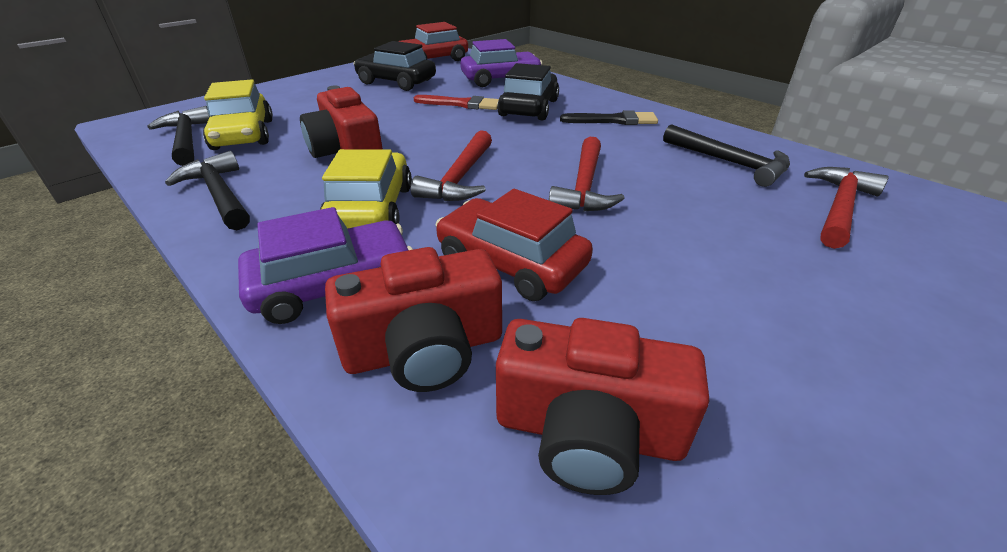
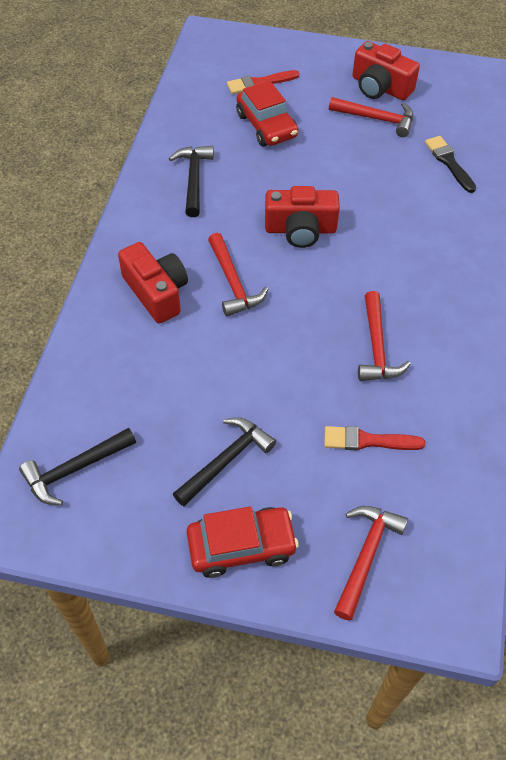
black car: [354,41,436,91] [497,63,559,120] = 2 -> none = 0
purple car: [238,207,413,324] [460,39,543,87] = 2 -> none = 0
red brush: [414,95,499,110] = 1 -> [227,70,299,94] [324,426,426,451] = 2
red hammer: [410,130,492,201] [549,137,625,212] [804,167,888,249] = 3 -> [208,233,268,316] [329,97,413,137] [334,506,408,621] [358,291,411,381] = 4
yellow car: [203,79,273,150] [320,149,412,229] = 2 -> none = 0

